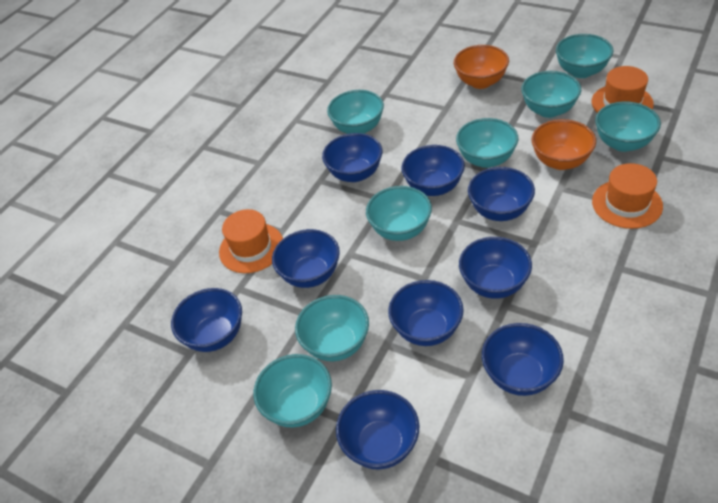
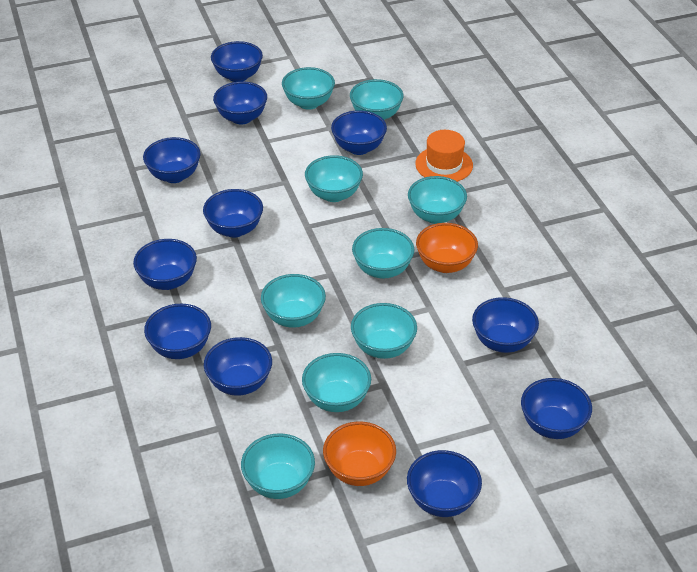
blue bowl: [171,288,242,352] [272,229,340,288] [322,133,382,182] [336,390,420,470] [388,280,464,346] [401,145,465,196] [459,237,532,299] [468,167,535,221] [482,323,564,396] = 9 -> [133,239,197,290] [143,137,201,183] [144,304,211,359] [203,189,263,238] [204,337,272,396] [211,41,263,82] [213,81,267,124] [331,110,387,155] [407,450,482,517] [472,297,539,353] [521,378,592,439] = 11
orange hat: [219,209,283,273] [591,66,654,113] [592,163,663,229] = 3 -> [415,130,473,182] = 1
turquoise bowl: [253,354,332,427] [295,295,369,362] [327,90,384,134] [366,186,432,241] [456,118,518,168] [521,71,581,118] [556,34,614,78] [595,102,661,152] = 8 -> [241,433,315,499] [261,274,326,328] [282,67,335,110] [302,353,371,412] [305,155,363,202] [350,79,403,120] [351,303,417,359] [352,228,414,279] [408,176,467,224] = 9

